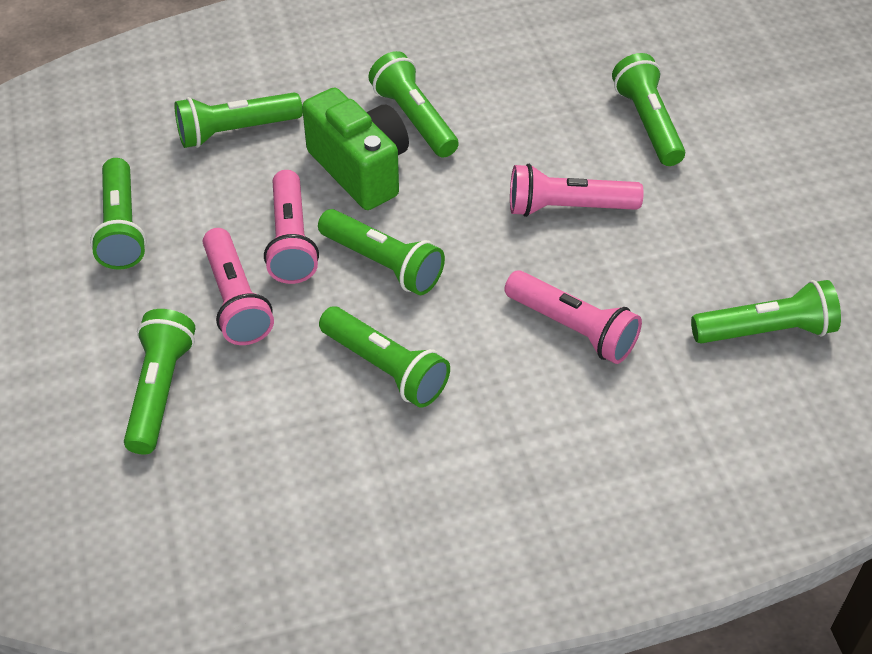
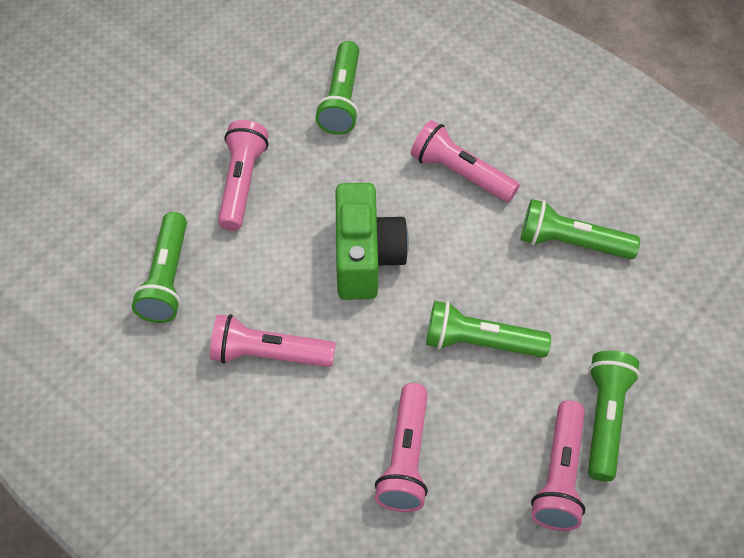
green flashlight: [90,158,146,270] [124,309,195,455] [175,92,303,148] [318,209,445,295] [319,306,450,407] [368,51,459,158] [612,53,685,166] [691,280,841,343] = 8 -> [132,212,187,323] [315,41,359,135] [426,301,551,358] [520,199,641,259] [588,350,640,482] = 5
pink flashlight: [203,228,274,345] [264,170,319,284] [505,270,642,364] [510,164,644,217] = 4 -> [210,314,336,367] [218,120,269,231] [375,383,428,512] [411,120,520,202] [531,400,585,531] = 5

